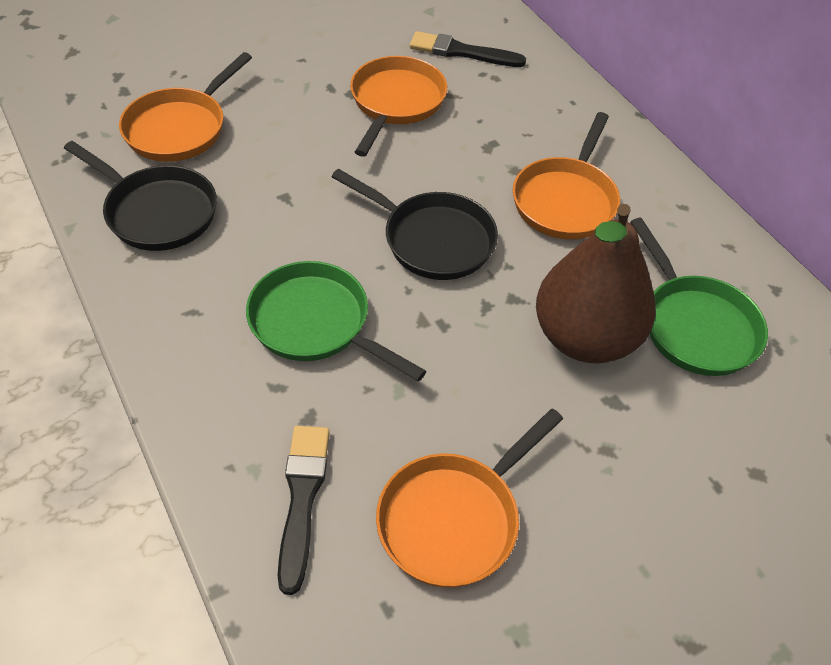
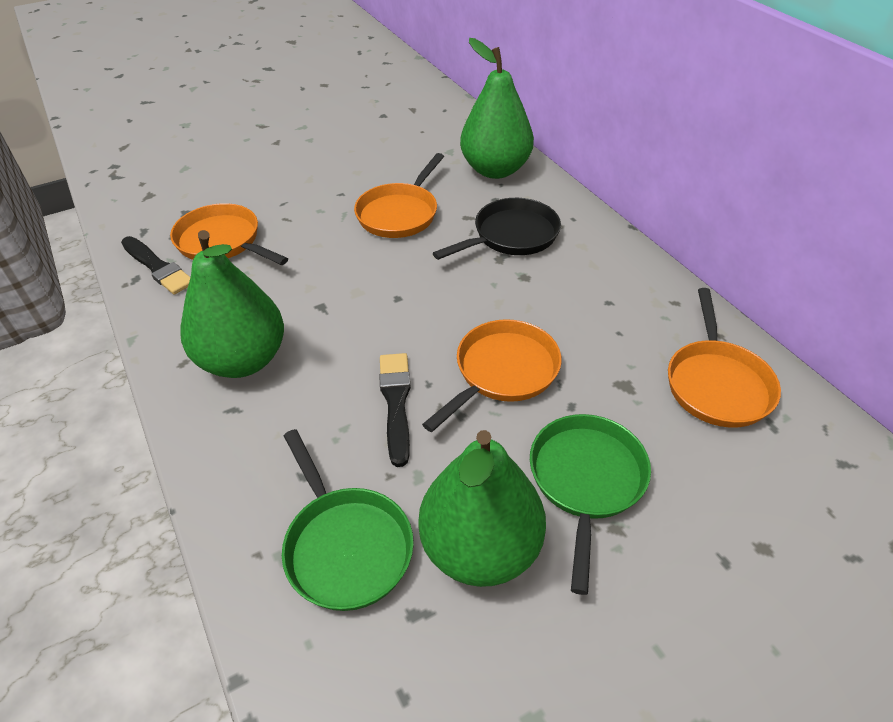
black pan: [64,141,217,251] [332,169,498,280] = 2 -> [433,198,561,260] = 1
brown pear: [536,204,656,363] = 1 -> none = 0
green pear: none = 0 -> [180,230,284,378] [418,430,546,587] [460,38,534,179] = 3

